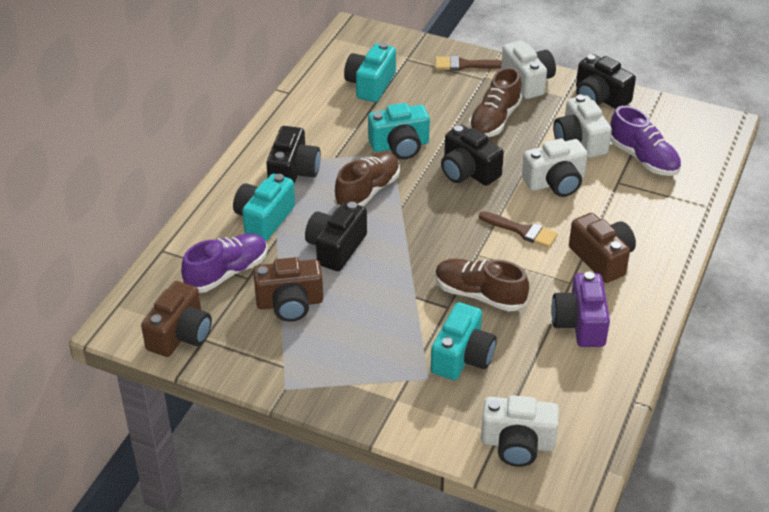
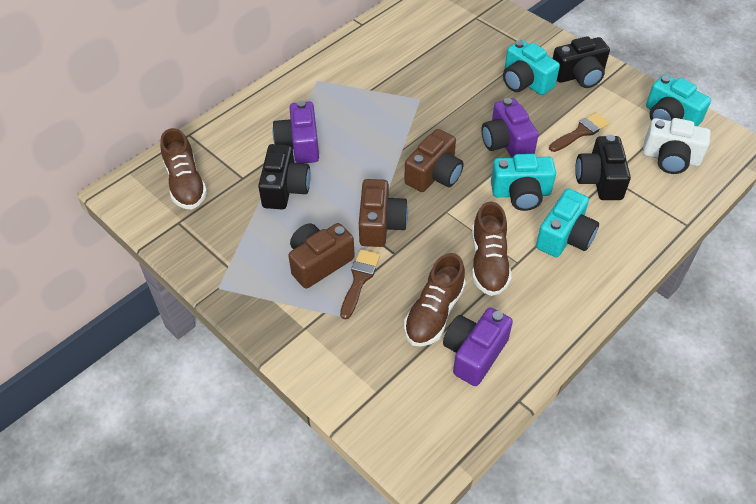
black camera: [266,126,321,184] [305,201,367,271] [441,125,504,186] [576,54,636,109] = 4 -> [258,144,311,209] [552,36,610,88] [575,135,631,200] = 3
purple camera: [551,271,610,347] = 1 -> [273,100,319,163] [443,308,513,386] [481,98,539,158] = 3
purple shoe: [181,233,268,293] [610,106,681,176] = 2 -> none = 0
white camera: [481,395,559,467] [501,41,556,99] [522,139,588,197] [553,95,612,158] = 4 -> [643,118,711,174] = 1

